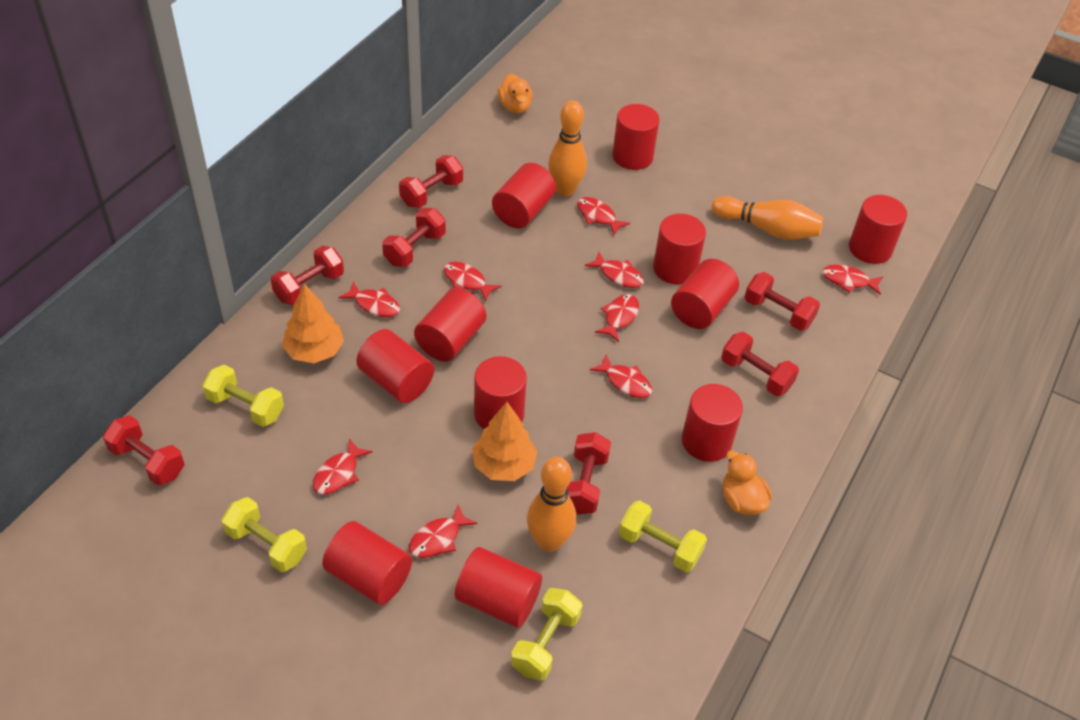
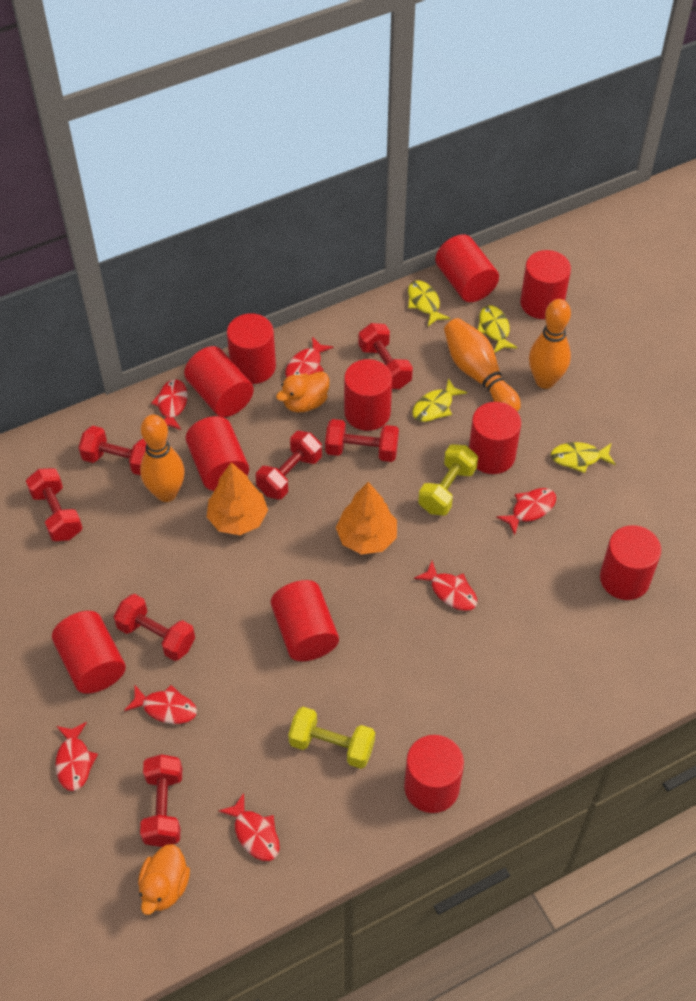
red fish: [313,438,373,495] [339,281,400,317] [409,505,478,558] [444,262,502,301] [577,197,630,235] [585,252,644,288] [590,354,652,398] [595,294,639,342] [822,264,883,294] = 9 -> [55,722,98,791] [124,685,197,724] [151,379,188,430] [218,793,280,861] [285,337,333,378] [414,561,477,611] [496,488,556,535] = 7
yellow dumbbell: [202,365,284,427] [221,497,307,572] [511,588,582,681] [619,500,707,572] = 4 -> [288,707,375,769] [418,444,478,516] = 2
yellow fish: none = 0 -> [408,280,450,326] [412,378,467,422] [478,306,518,353] [551,442,616,473] = 4

